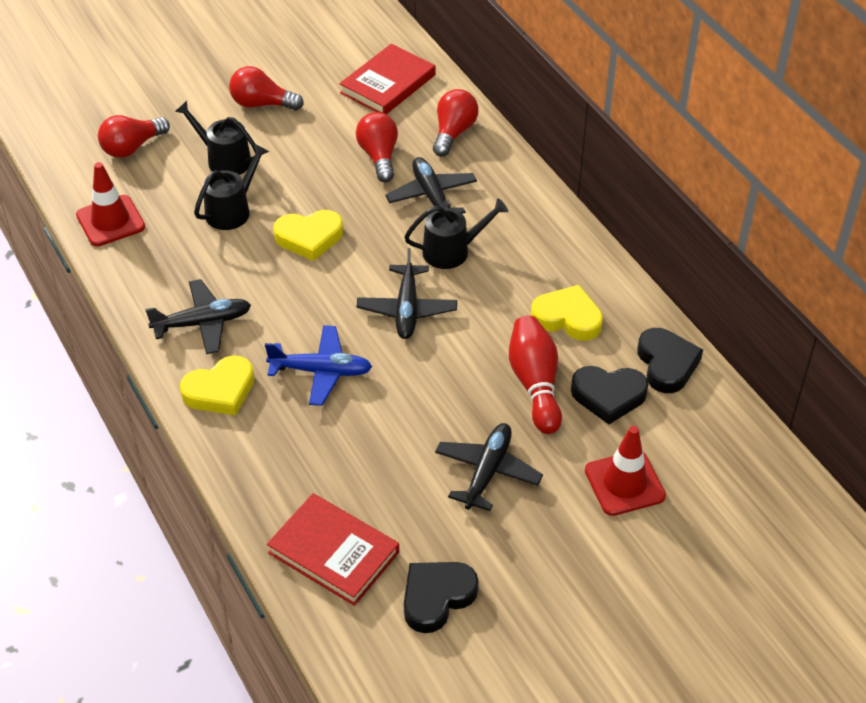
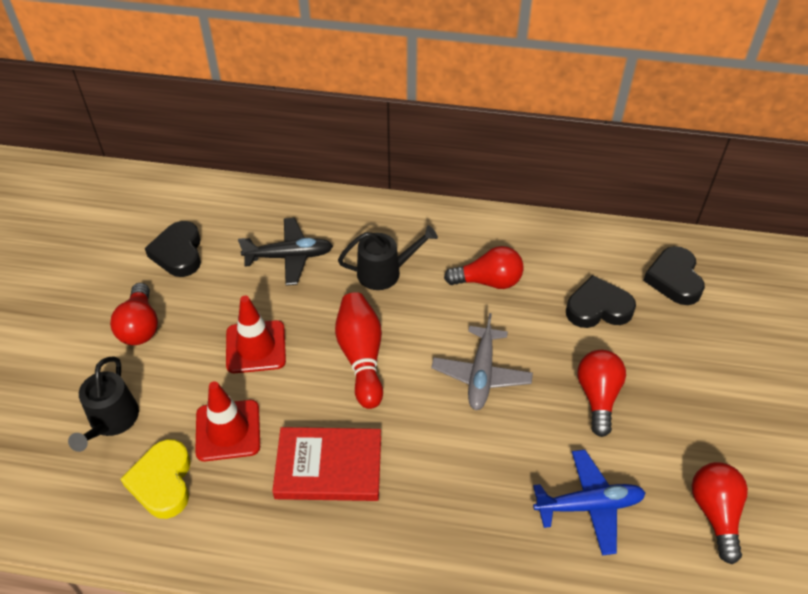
black plane: [145,279,251,354] [357,248,457,339] [385,157,477,214] [435,423,543,511] = 4 -> [238,218,333,286] = 1
black watering can: [175,101,256,175] [194,144,269,230] [404,198,508,269] = 3 -> [68,356,139,452] [338,225,438,290] = 2
grey plane: none = 0 -> [431,313,533,410] = 1
red book: [267,493,399,606] [339,44,435,114] = 2 -> [272,427,381,501] = 1
yellow heart: [180,355,254,415] [273,210,343,261] [531,285,603,341] = 3 -> [120,439,191,519] = 1

